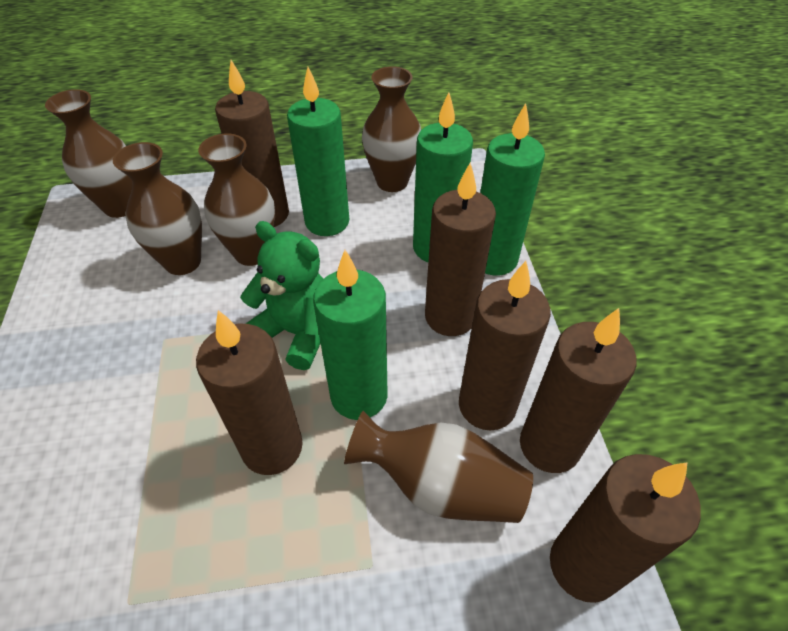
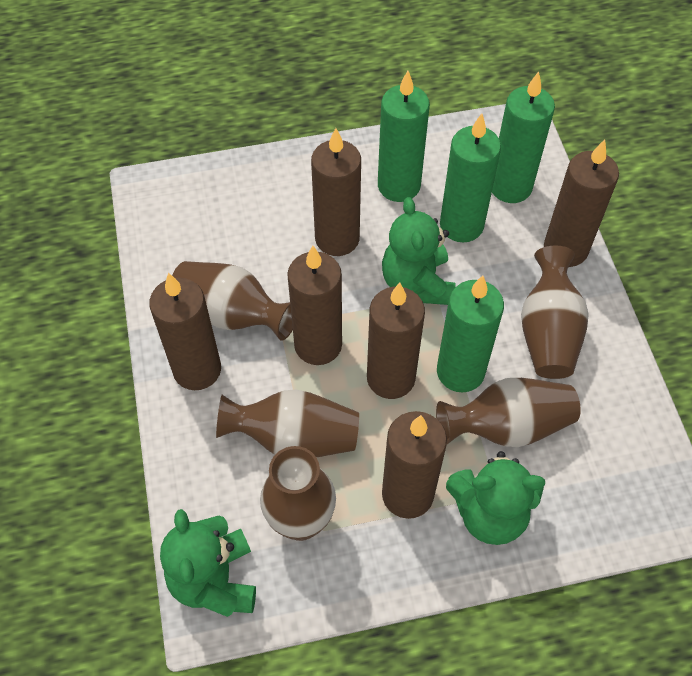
green teddy bear: [240,221,323,370] = 1 -> [160,509,256,617] [382,197,456,305] [446,451,545,545] = 3

